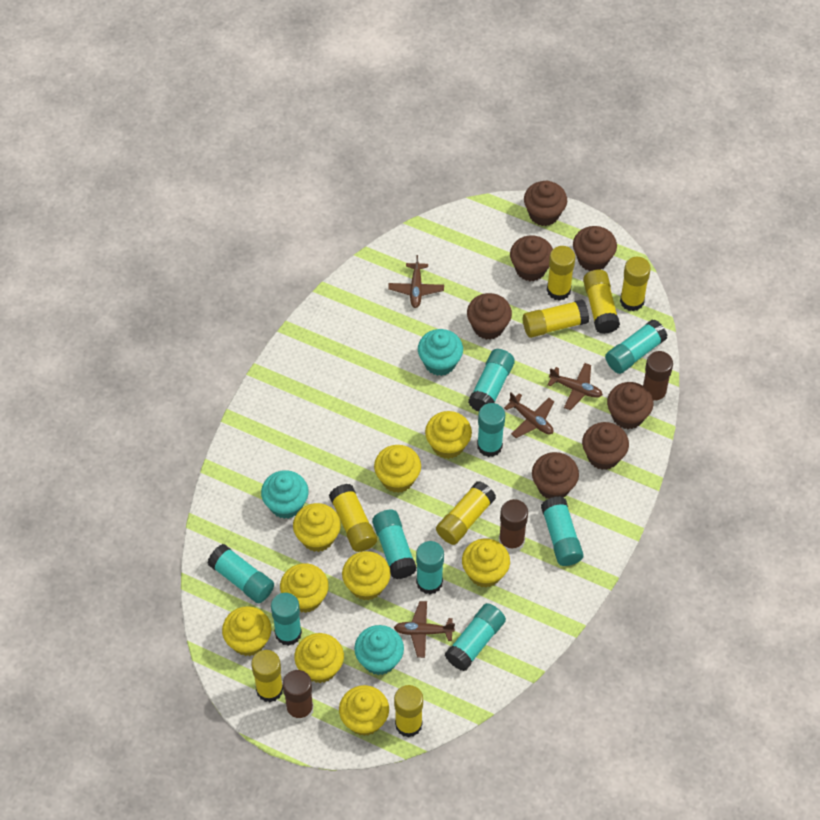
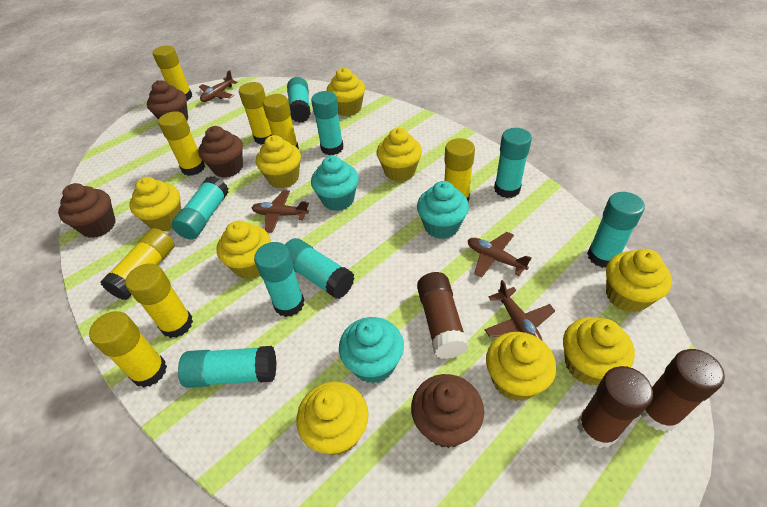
brown cupcake: [467,293,512,340] [510,235,553,281] [524,181,567,226] [532,452,579,499] [573,226,617,271] [582,422,629,470] [607,382,653,429] = 7 -> [58,183,116,238] [147,80,188,120] [198,126,243,178] [411,374,484,448] = 4
turquoise glue stick: [208,544,274,603] [271,593,302,646] [372,510,417,579] [416,541,444,594] [445,603,506,671] [468,349,515,411] [477,403,505,457] [541,496,584,566] [605,319,668,374] = 9 -> [172,176,228,240] [178,346,276,388] [254,242,304,317] [285,238,355,299] [287,77,311,123] [311,91,344,155] [494,128,532,198] [587,192,645,268] = 8

